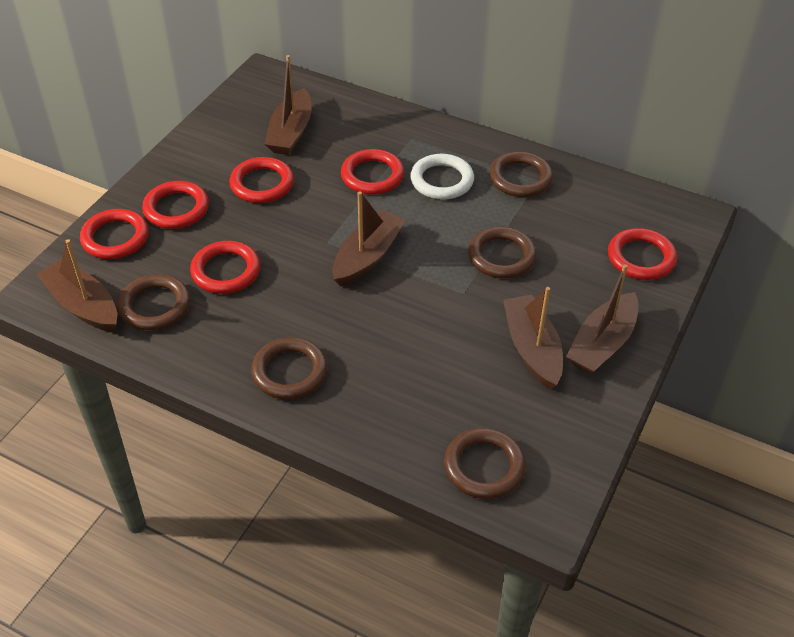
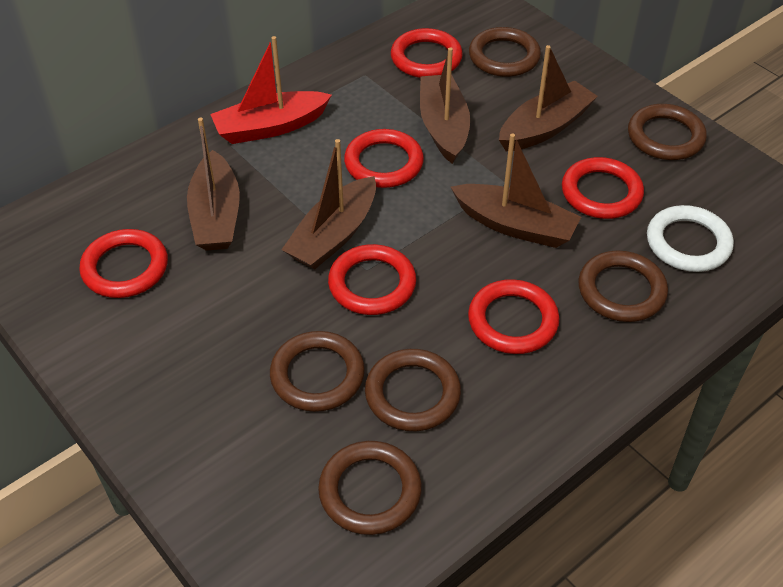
brown ring: [118,274,190,330] [251,337,327,399] [444,428,526,499] [468,227,537,278] [489,151,553,197] = 5 -> [270,331,365,412] [318,441,422,535] [365,349,461,431] [469,27,541,77] [578,250,668,322] [628,104,707,160] = 6
red boat: none = 0 -> [210,36,332,144] = 1

